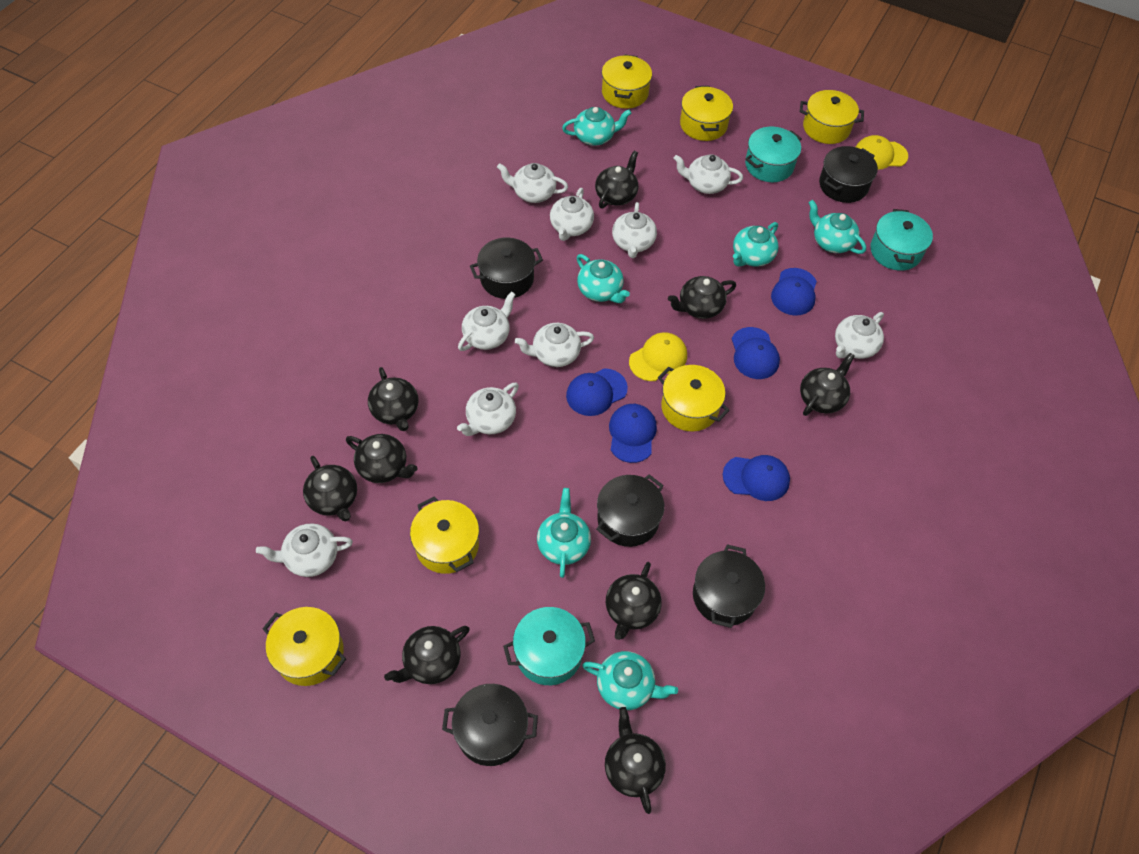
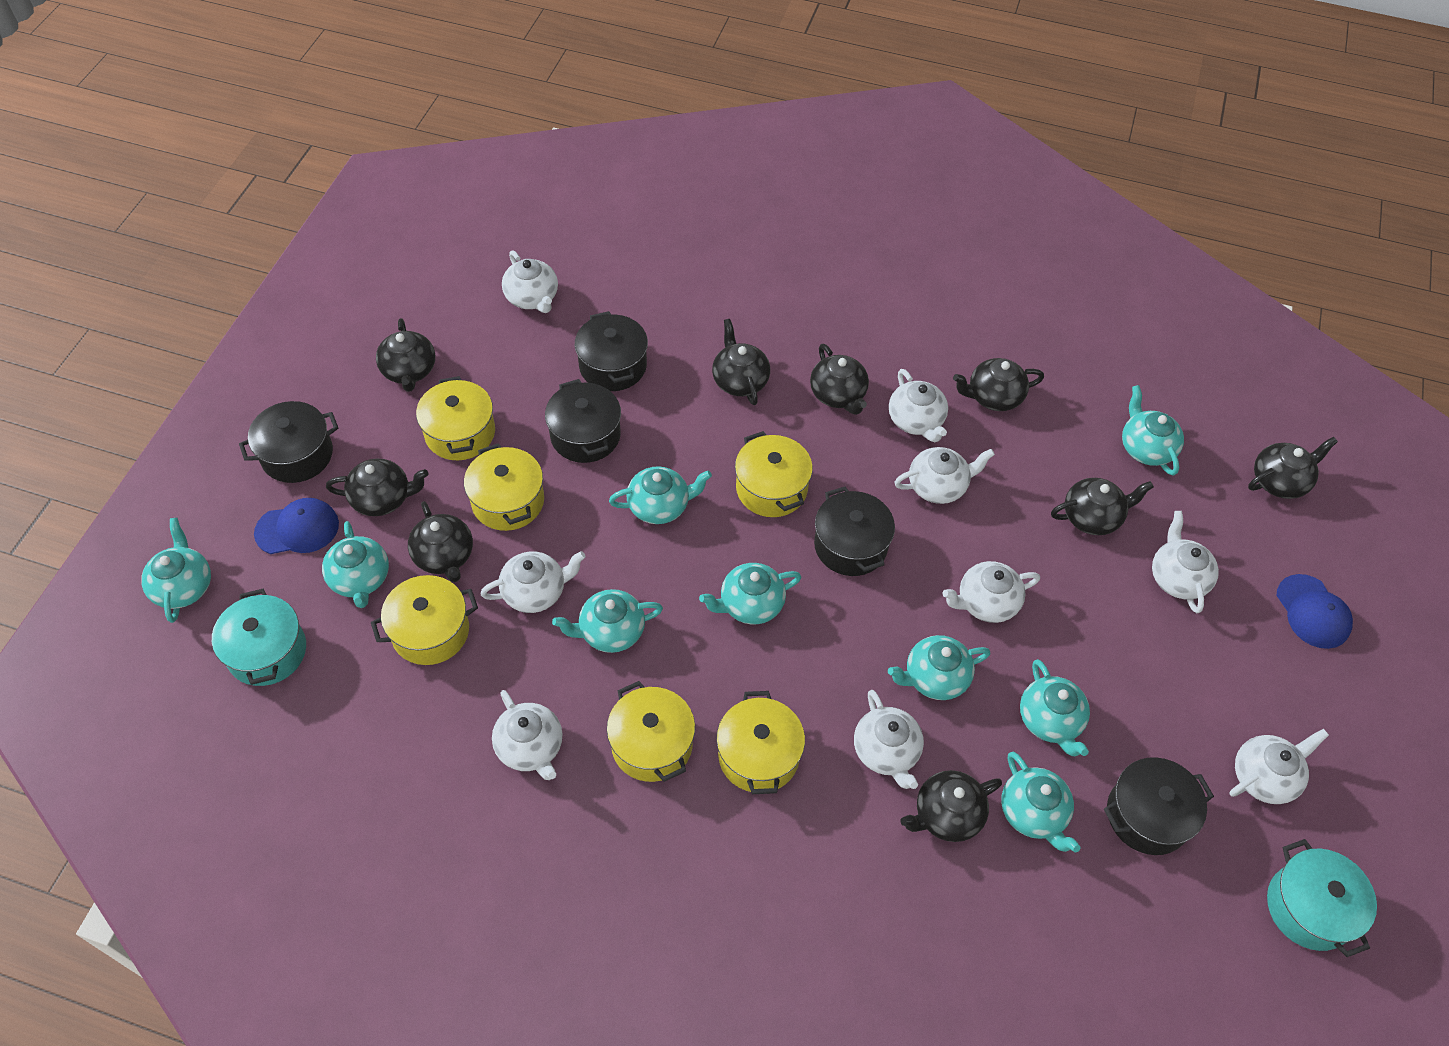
blue cap: [566,368,628,416] [609,404,657,463] [723,455,790,501] [732,327,780,379] [771,268,817,316] = 5 -> [254,498,339,554] [1276,574,1353,649] = 2
turquoise pot: [503,607,595,685] [745,127,802,182] [870,209,933,271] = 3 -> [212,589,306,686] [1267,839,1377,957] = 2
turquoise teapot: [537,488,591,578] [562,107,631,146] [577,254,630,303] [582,651,678,710] [733,222,779,267] [808,200,866,254] = 6 -> [141,518,211,623] [322,521,389,608] [552,589,663,653] [609,466,712,524] [699,563,801,624] [888,635,990,700] [1001,752,1081,852] [1020,659,1090,756] [1122,385,1184,476] = 9
yellow cap: [629,332,687,381] [856,135,908,170] = 2 -> none = 0

